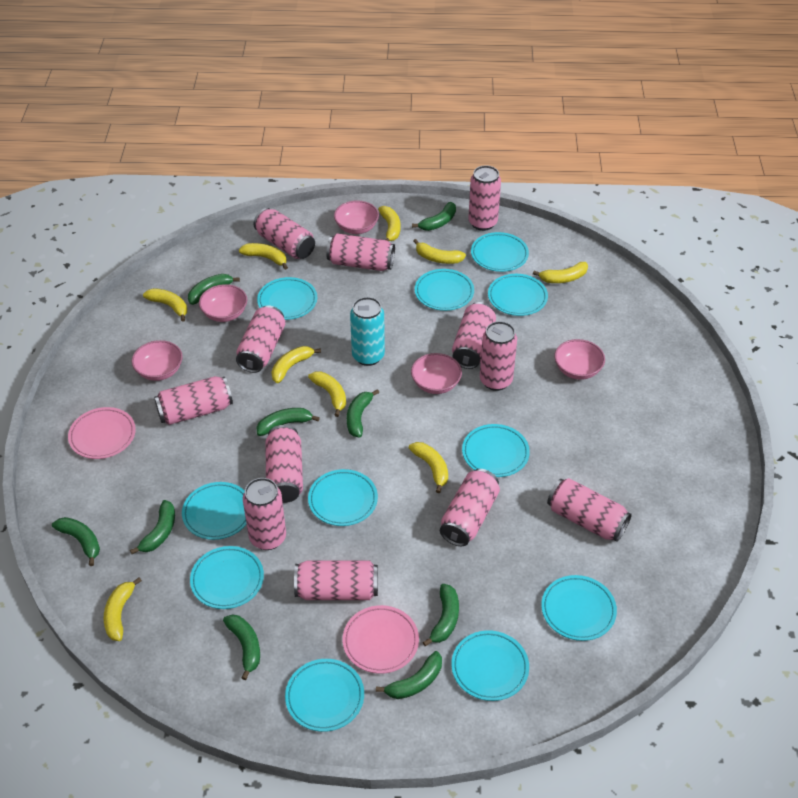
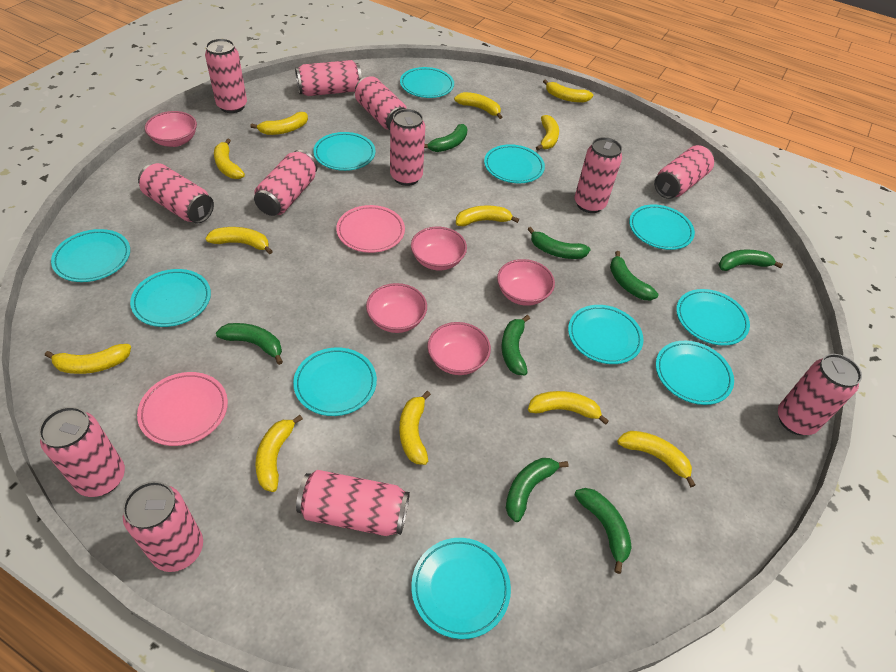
green banana: [52,517,100,566] [130,500,175,554] [188,274,240,305] [223,614,260,680] [256,408,320,436] [347,389,379,438] [376,651,442,699] [412,202,456,231] [423,584,459,646] = 9 -> [216,323,283,365] [424,124,468,152] [501,315,530,376] [506,458,569,522] [528,227,591,259] [575,488,632,574] [610,251,658,301] [719,249,783,271] = 8
turquoise can: [350,297,385,366] = 1 -> none = 0
yellow banana: [104,577,142,641] [143,288,187,322] [239,243,288,270] [271,346,321,383] [308,371,346,417] [378,206,400,241] [409,442,448,493] [413,239,466,264] [533,262,588,283] = 9 -> [45,344,131,374] [205,227,273,254] [214,138,245,179] [250,112,308,135] [255,415,303,492] [399,391,431,465] [454,92,502,119] [456,205,519,226] [528,391,609,425] [536,115,559,150] [543,79,593,102] [617,431,695,487] = 12

